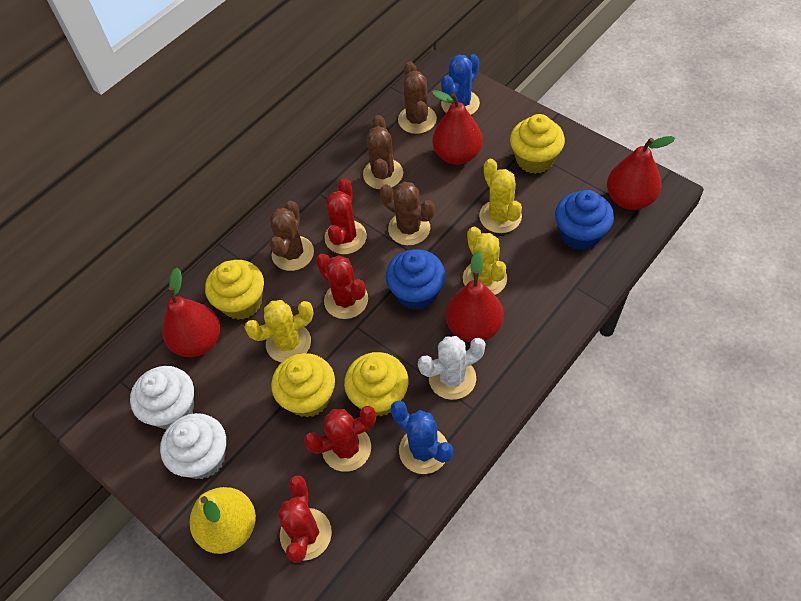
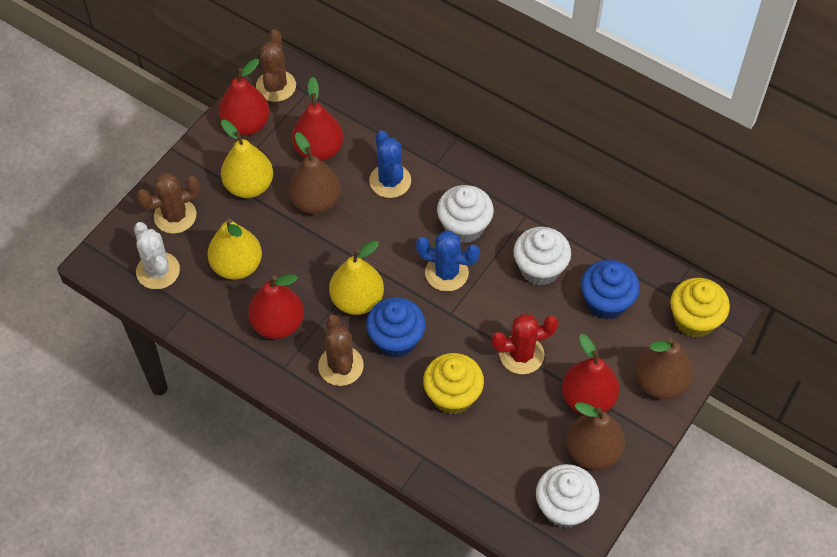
brown cactus: [270,201,314,271] [363,115,403,189] [380,182,435,245] [398,61,437,134] = 4 -> [136,173,200,234] [256,29,296,102] [318,315,364,386] = 3
brown pear: none = 0 -> [288,132,341,214] [566,402,625,470] [636,338,693,399] = 3
red cactus: [278,476,332,563] [304,406,376,472] [316,253,368,319] [324,178,367,254] = 4 -> [491,314,558,374] = 1
white cupcake: [130,366,194,429] [160,413,226,479] = 2 -> [437,185,494,243] [513,227,571,286] [536,464,600,528] = 3
yellow cactus: [244,300,314,362] [463,227,507,295] [479,159,522,233] = 3 -> none = 0
yellow cupcake: [205,260,264,320] [271,353,335,418] [344,352,408,417] [510,114,565,174] = 4 -> [423,353,484,415] [670,278,730,338] = 2
yellow pear: [190,487,256,554] = 1 -> [207,218,262,280] [221,120,273,198] [329,241,384,315] = 3

